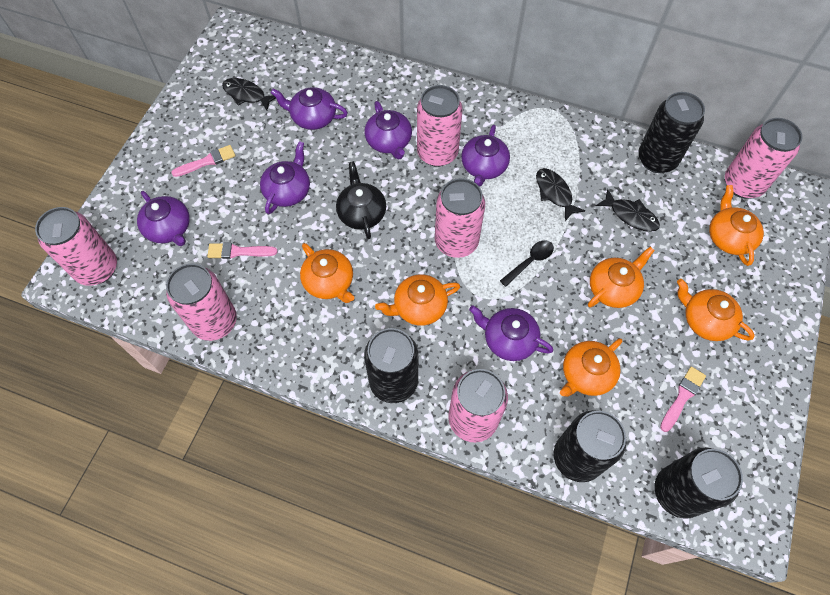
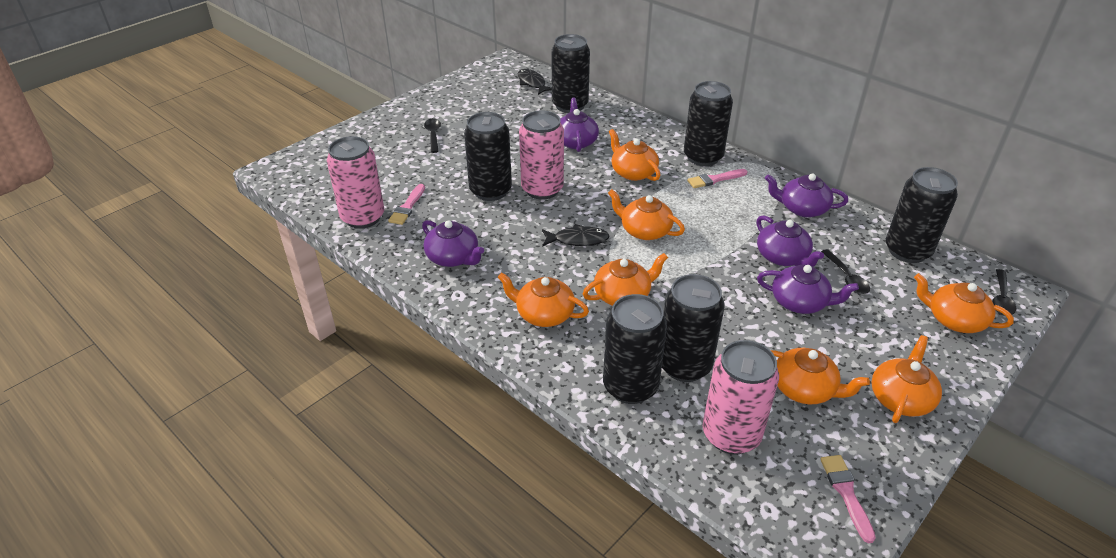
black can: [364,328,419,403] [554,410,627,482] [638,92,705,173] [655,447,743,519] = 4 -> [464,112,512,201] [552,34,590,113] [603,294,667,404] [662,274,724,382] [684,81,733,166] [886,167,958,263] = 6
black fish: [222,78,276,110] [536,168,585,221] [596,189,660,232] = 3 -> [518,69,552,95] [542,224,610,247] = 2
black spoon: [500,240,554,287] = 1 -> [424,119,441,153] [821,249,870,294] [992,269,1016,315] = 3
black teapot: [336,161,386,239] = 1 -> none = 0
orange teapot: [300,243,354,303] [375,274,460,326] [560,338,622,397] [588,247,655,308] [677,279,755,341] [709,185,764,266] = 6 -> [497,272,589,327] [583,253,668,306] [608,189,685,240] [609,129,661,181] [771,348,870,404] [872,335,942,423] [914,273,1014,333] = 7
pink can: [35,207,117,286] [166,263,237,341] [417,85,463,167] [435,178,485,258] [448,369,508,442] [725,118,803,199] = 6 -> [327,136,384,229] [519,111,564,200] [703,340,779,454] = 3
purple teapot: [137,191,190,246] [260,141,310,214] [271,87,348,130] [365,101,412,159] [461,125,510,187] [469,305,553,361] = 6 -> [422,220,484,267] [560,98,599,152] [756,215,824,267] [757,265,859,314] [765,174,848,217] = 5

